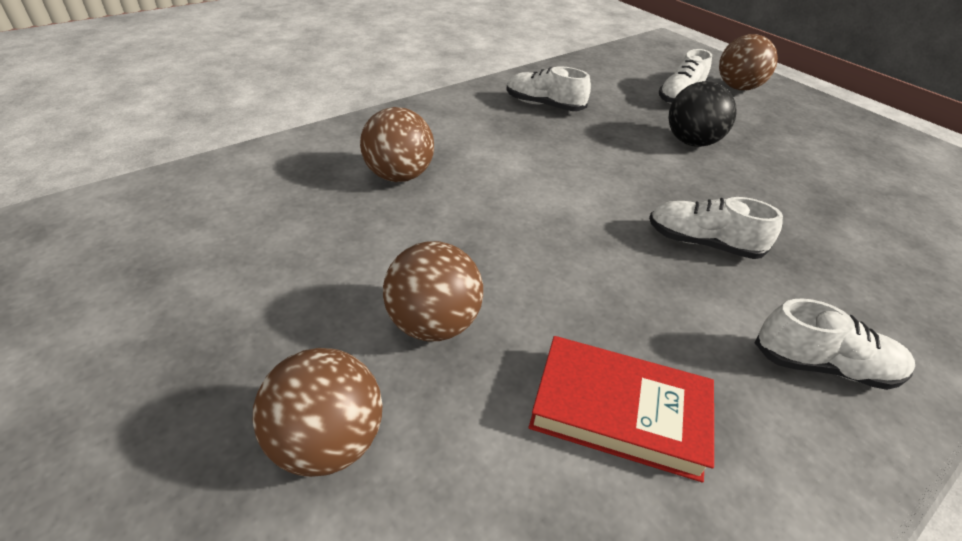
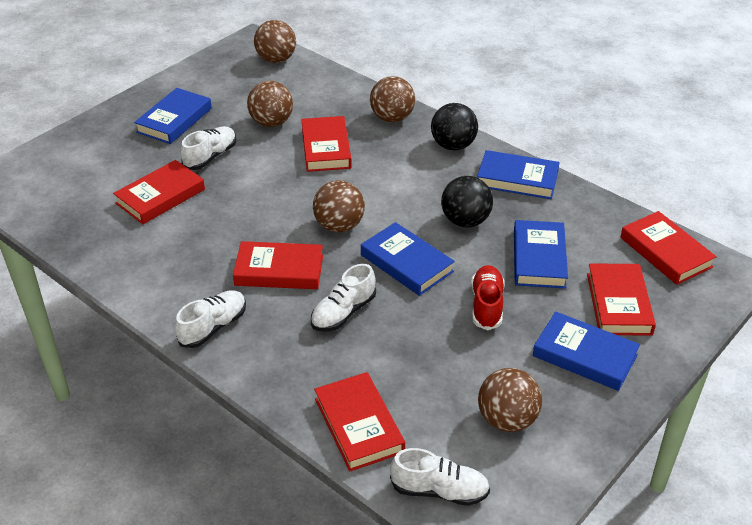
black ball: [669,81,737,147] = 1 -> [431,103,478,150] [441,176,493,227] = 2
blue book: none = 0 -> [134,88,212,144] [361,222,455,296] [477,150,560,199] [514,220,568,289] [533,311,640,391] = 5
brown ball: [253,348,383,477] [360,107,434,182] [383,241,483,341] [719,34,778,90] = 4 -> [247,81,293,127] [254,20,296,63] [313,180,365,232] [370,76,415,122] [478,368,542,432] = 5
red book: [529,336,714,482] = 1 -> [113,160,205,224] [233,241,323,289] [301,116,352,172] [314,372,405,472] [587,263,656,336] [620,211,717,285] = 6
red shoe: none = 0 -> [471,265,505,331] = 1

